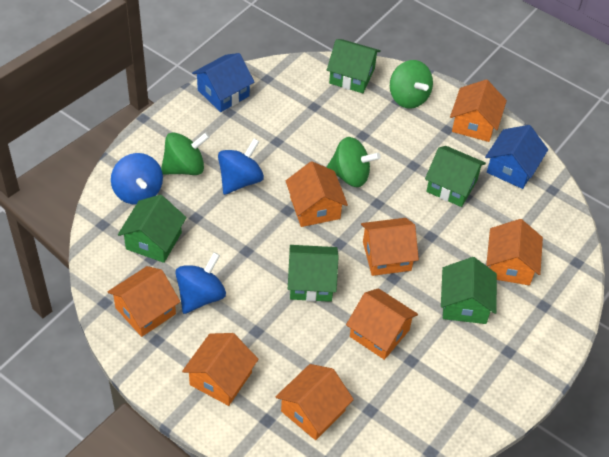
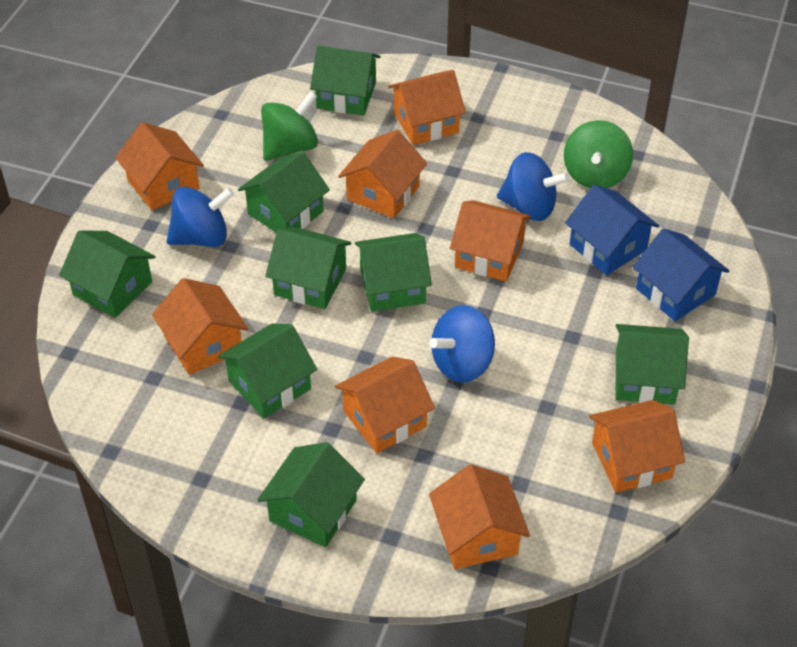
green house: [118,195,187,263] [288,245,339,302] [327,39,381,93] [425,146,486,207] [441,257,497,324] = 5 -> [59,230,156,318] [218,323,317,418] [238,151,330,232] [257,442,365,547] [265,227,352,309] [310,46,380,116] [355,233,432,312] [615,324,689,404] = 8
green spinning top: [161,132,210,175] [327,137,381,187] [390,60,433,108] = 3 -> [261,91,318,161] [564,120,633,188] = 2

